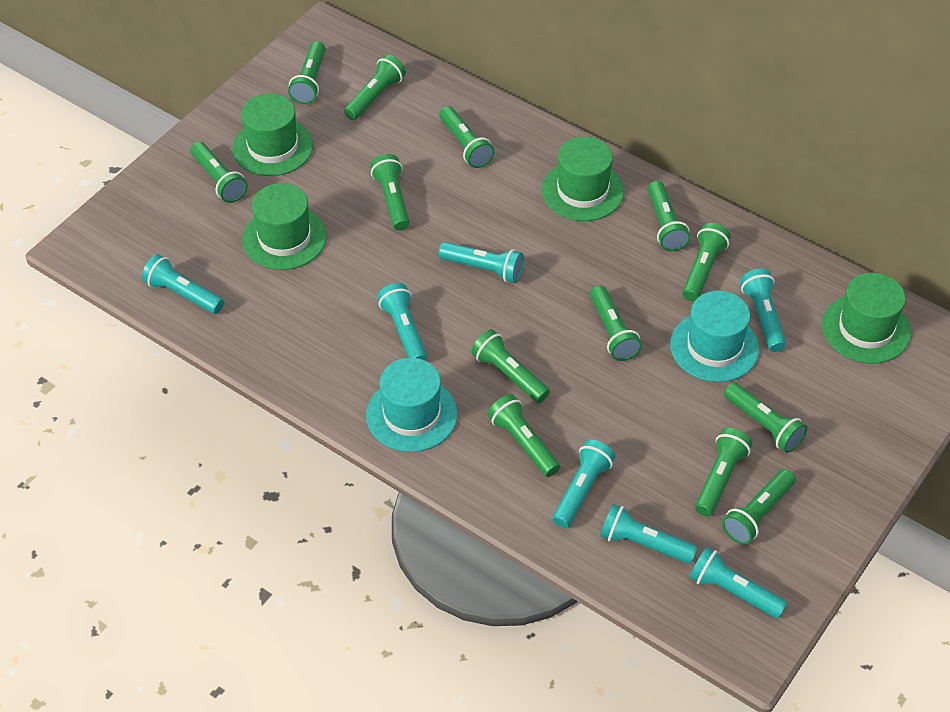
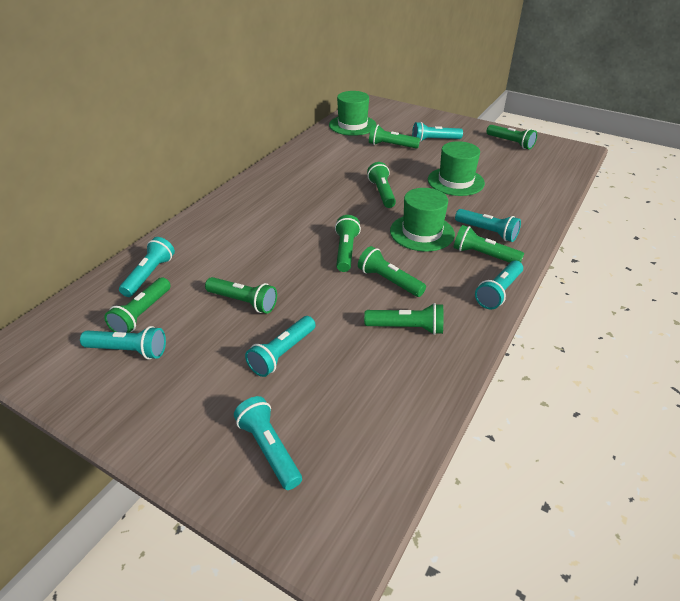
green flashlight: [191,142,248,203] [288,41,326,104] [344,55,406,120] [370,154,410,231] [439,106,494,168] [471,329,550,403] [488,394,560,477] [590,285,642,361] [648,181,690,251] [682,223,731,301] [695,428,752,516] [722,469,796,544] [724,383,807,453] = 13 -> [104,277,171,333] [205,277,277,314] [335,215,361,272] [358,246,426,297] [364,303,443,335] [367,162,396,208] [369,124,420,149] [453,225,524,263] [486,125,537,150] = 9
green hat: [232,93,313,176] [242,183,327,270] [542,136,624,221] [822,273,911,364] = 4 -> [329,91,376,136] [390,188,455,252] [428,141,485,196] = 3
turquoise hat: [366,358,458,452] [670,291,759,382] = 2 -> none = 0

